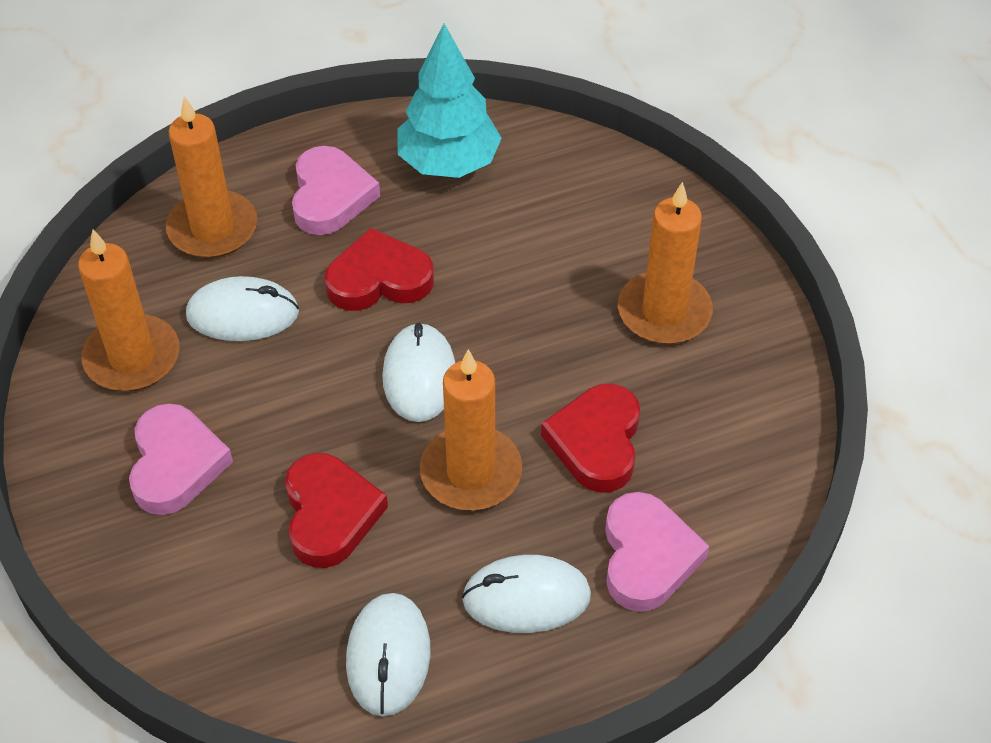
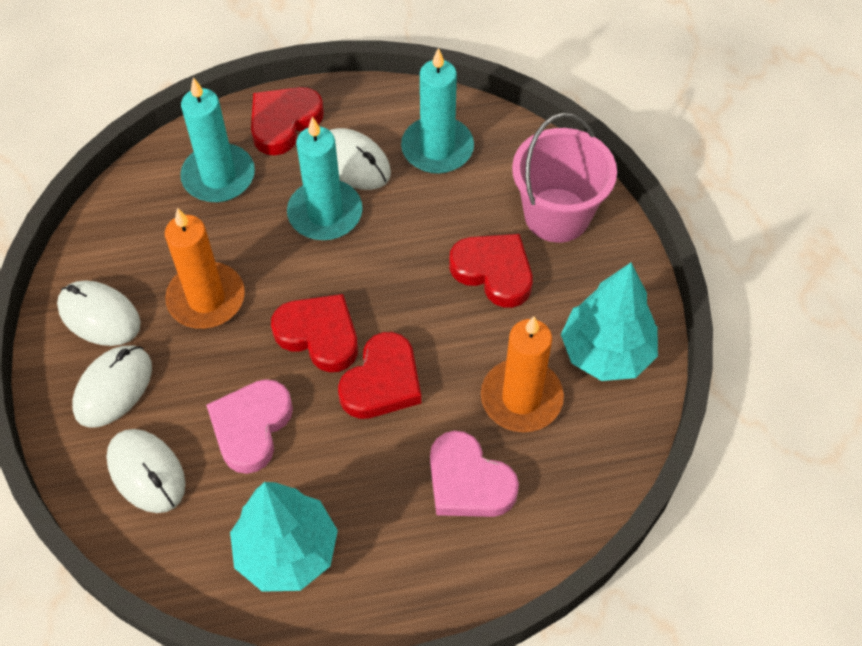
orange candle: [78,230,180,391] [166,96,257,258] [420,349,522,510] [618,182,713,344] = 4 -> [165,208,245,329] [481,316,564,432] = 2
pink bucket: none = 0 -> [512,113,617,243] = 1
pink heart: [129,403,233,515] [292,146,380,235] [605,492,709,612] = 3 -> [206,379,293,474] [430,431,519,517] = 2
red heart: [285,453,388,568] [325,228,434,311] [541,384,640,493] = 3 -> [251,87,324,155] [271,294,358,372] [338,332,421,419] [449,234,533,308] = 4
turquoise candle: none = 0 -> [180,77,255,202] [287,117,363,240] [401,48,474,174] = 3
turquoise tree: [397,24,502,178] = 1 -> [230,482,338,592] [561,263,658,381] = 2

